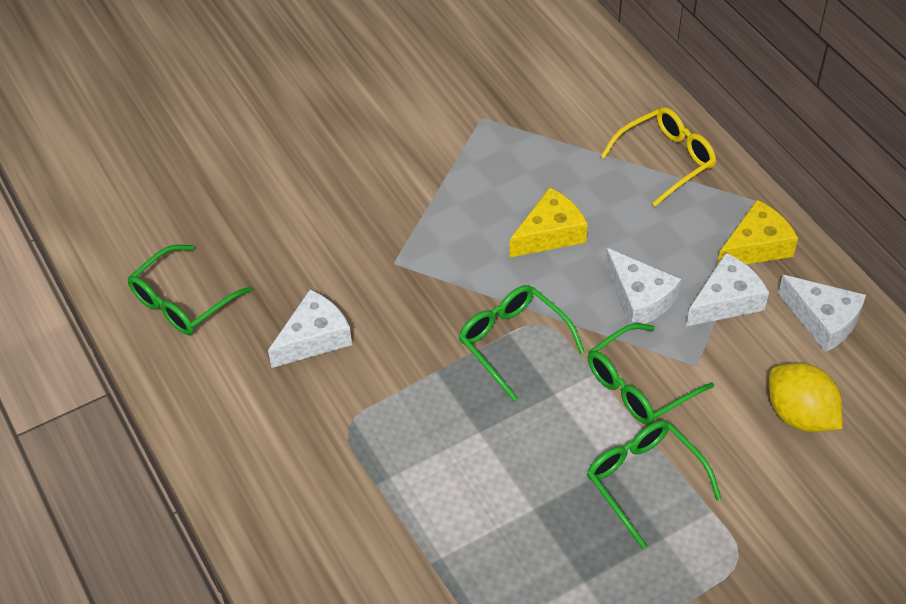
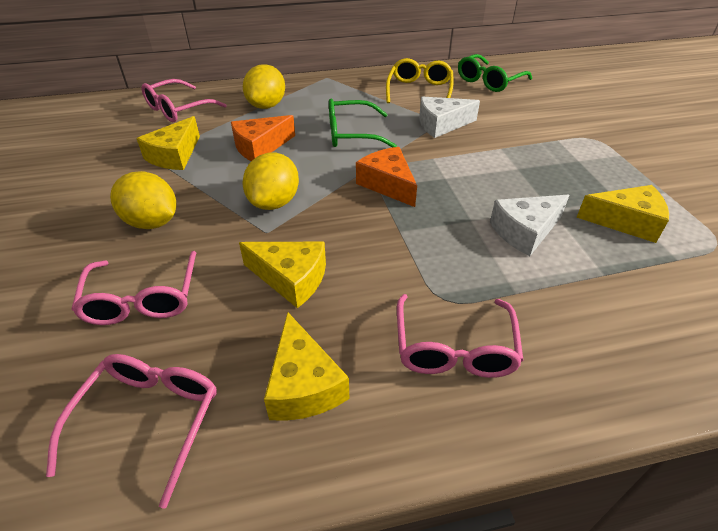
green glasses: [127,245,252,335] [459,285,585,401] [587,420,722,549] [588,323,714,425] = 4 -> [329,99,397,148] [458,54,532,92] = 2
orange cheese: none = 0 -> [231,115,295,161] [356,147,417,207] = 2
pink glasses: none = 0 -> [46,354,217,509] [71,251,196,325] [141,79,227,122] [397,294,524,378] = 4
white cheese: [268,290,352,368] [605,248,681,325] [686,253,769,326] [778,275,866,352] = 4 -> [419,96,480,138] [490,195,569,256] = 2
yellow cheese: [510,187,588,257] [717,200,798,265] = 2 -> [136,116,200,170] [239,242,326,308] [264,312,349,421] [576,185,669,243] = 4
yellow lemon: [769,363,843,432] = 1 -> [110,171,177,229] [243,64,285,109] [243,152,299,210] = 3

